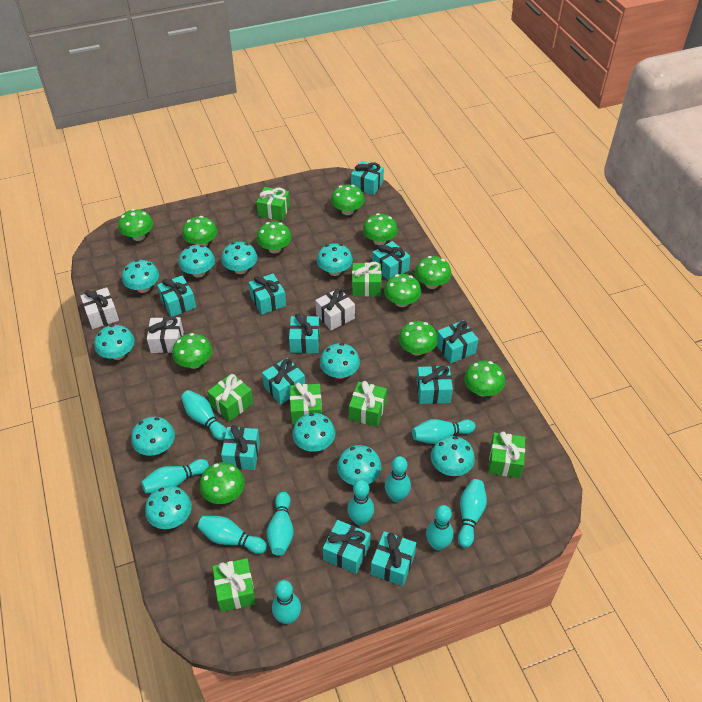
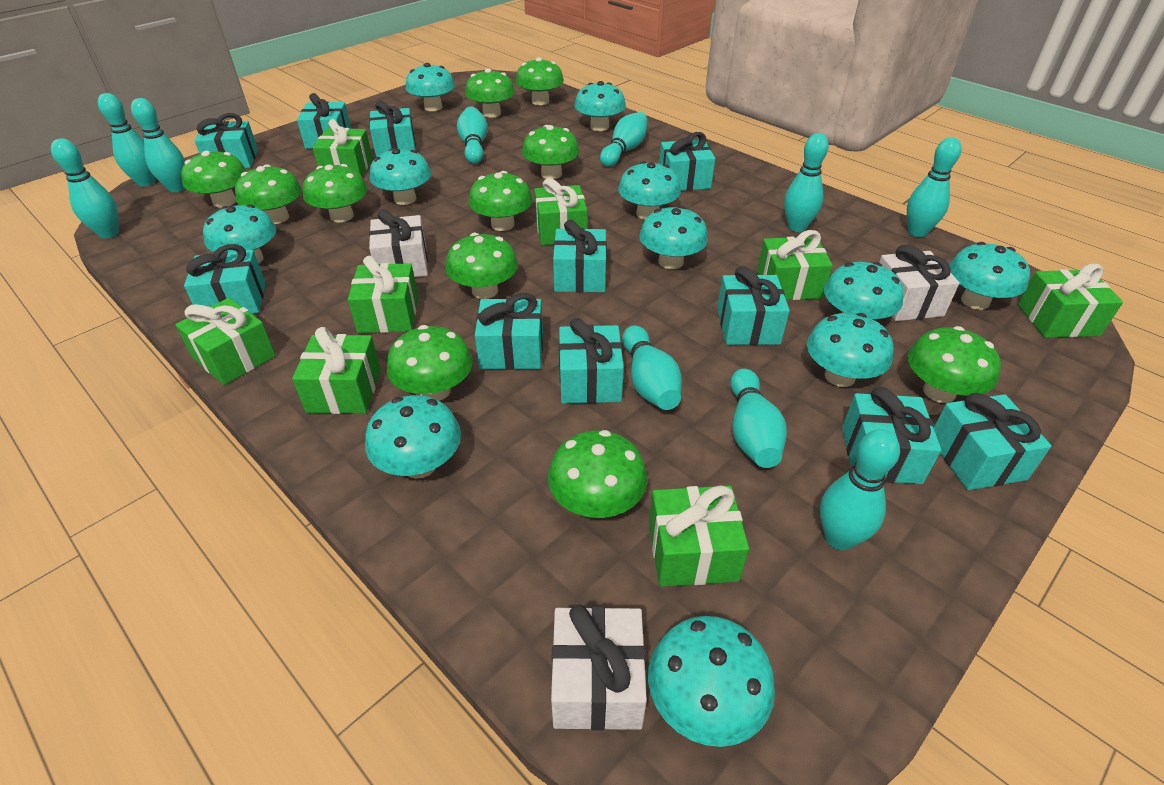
green gift: [207,373,253,422] [213,558,256,612] [256,187,290,221] [290,382,322,425] [349,381,387,427] [352,262,382,297] [488,432,525,478] = 7 -> [175,298,276,385] [292,327,381,414] [313,119,372,176] [348,256,418,333] [534,178,587,245] [649,486,749,587] [757,230,833,300] [1018,264,1123,338] = 8

